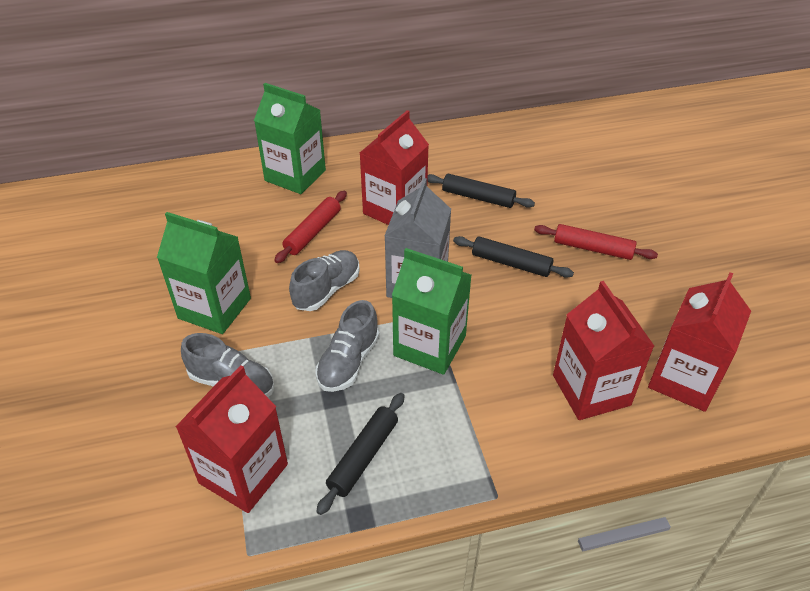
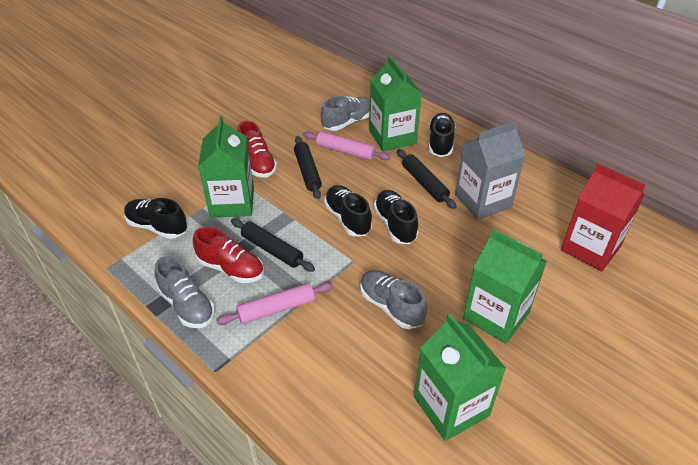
black shoe: none = 0 -> [124,198,187,239] [324,185,372,236] [373,190,419,244] [428,113,456,157] = 4
green carton: [157,212,251,334] [254,83,326,194] [392,248,472,375] = 3 -> [198,116,254,218] [369,56,422,151] [414,313,506,441] [463,229,547,344] = 4
pink rolling pin: none = 0 -> [216,282,333,325] [303,131,390,160] = 2
red carton: [175,365,288,513] [360,110,429,225] [553,281,654,420] [648,272,751,412] = 4 -> [561,164,646,272] = 1
red rolling pin: [274,191,347,263] [534,224,658,260] = 2 -> none = 0
red shoe: none = 0 -> [193,227,264,283] [237,121,277,178] = 2

